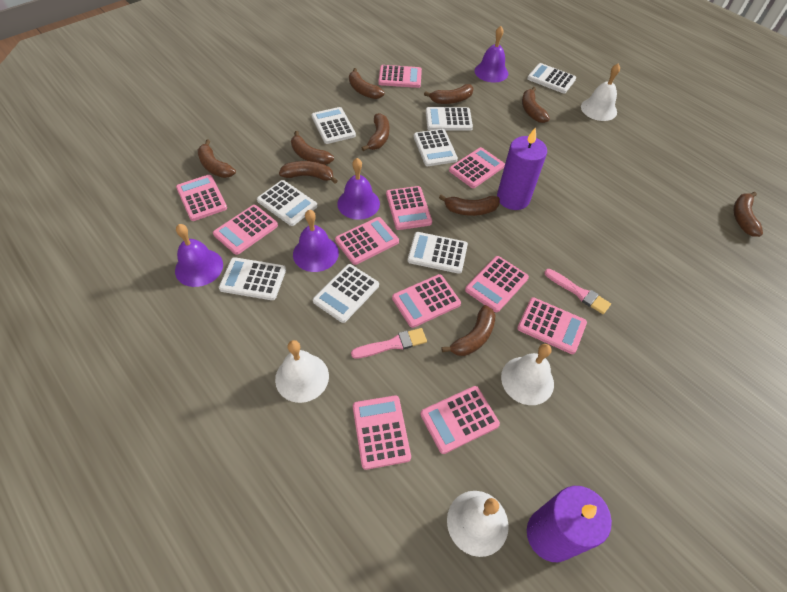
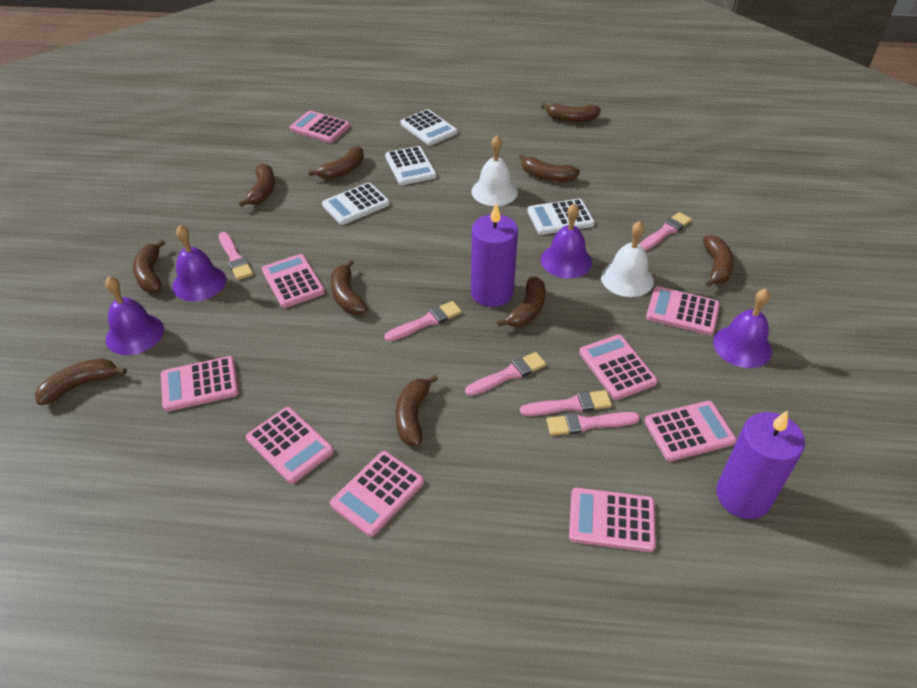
pink brush: [351,328,427,359] [544,269,611,314] = 2 -> [219,232,253,280] [384,301,462,342] [465,352,546,396] [520,390,612,416] [546,412,640,436] [640,212,692,251] = 6
pink calculator: [176,175,227,221] [213,205,278,255] [335,217,399,265] [353,395,411,470] [378,65,422,88] [386,186,432,230] [392,274,461,328] [420,386,500,454] [449,147,505,188] [465,256,529,312] [517,297,587,354] = 11 -> [161,356,239,412] [246,407,334,484] [262,254,325,308] [290,111,350,143] [330,451,424,537] [569,488,656,552] [579,335,658,400] [644,401,737,461] [646,286,720,335] = 9
white bell: [275,340,329,403] [447,491,509,557] [501,344,554,405] [581,64,620,121] = 4 -> [472,135,518,206] [601,221,654,297] = 2
white calculator: [219,257,286,300] [257,180,317,226] [312,107,356,144] [313,264,379,323] [408,232,468,274] [414,129,458,166] [426,107,473,131] [527,63,576,94] = 8 -> [322,183,390,225] [385,146,437,185] [401,109,458,145] [528,199,595,235] = 4

